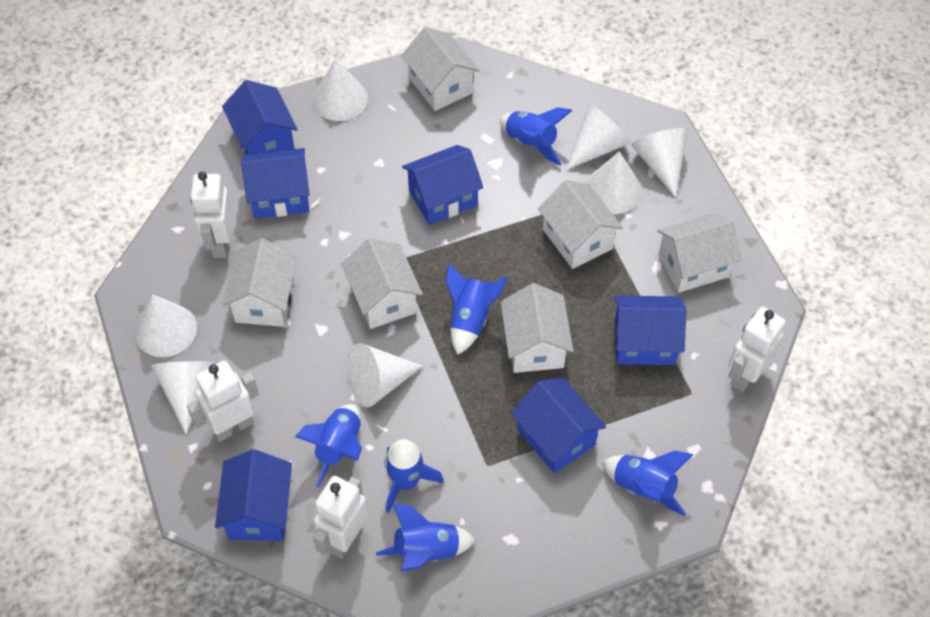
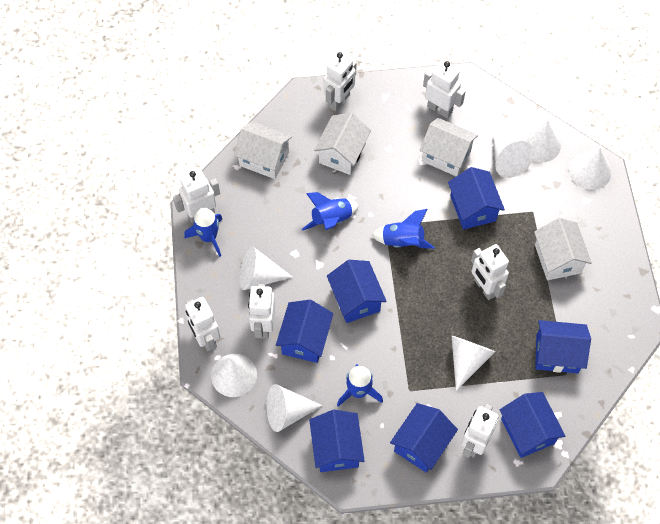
blue house: [215,449,292,541] [222,80,298,155] [241,148,310,219] [402,145,484,225] [511,378,606,474] [614,295,687,365] = 6 -> [276,300,333,363] [309,410,365,472] [327,260,387,323] [390,403,458,473] [448,167,505,230] [500,392,565,458] [535,320,591,373] = 7
blue rocket: [295,404,362,487] [376,503,475,571] [384,439,444,513] [446,263,507,354] [500,107,572,165] [602,451,694,516] = 6 -> [184,208,222,257] [302,192,359,231] [337,364,383,407] [372,209,435,249] = 4
white house: [223,238,297,327] [341,238,423,329] [401,27,480,111] [500,283,574,373] [538,180,623,269] [657,213,742,293] = 6 -> [234,121,292,179] [314,113,371,175] [419,118,478,176] [534,218,592,280] = 4
white robot: [187,360,259,442] [190,171,233,258] [313,476,368,559] [728,307,786,392] = 4 -> [173,169,220,223] [185,297,220,351] [248,284,275,339] [324,51,357,111] [423,61,466,118] [461,404,499,458] [471,244,509,300] = 7

